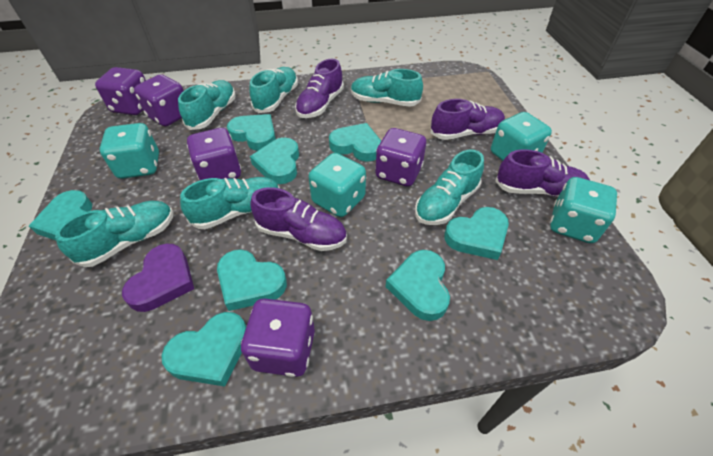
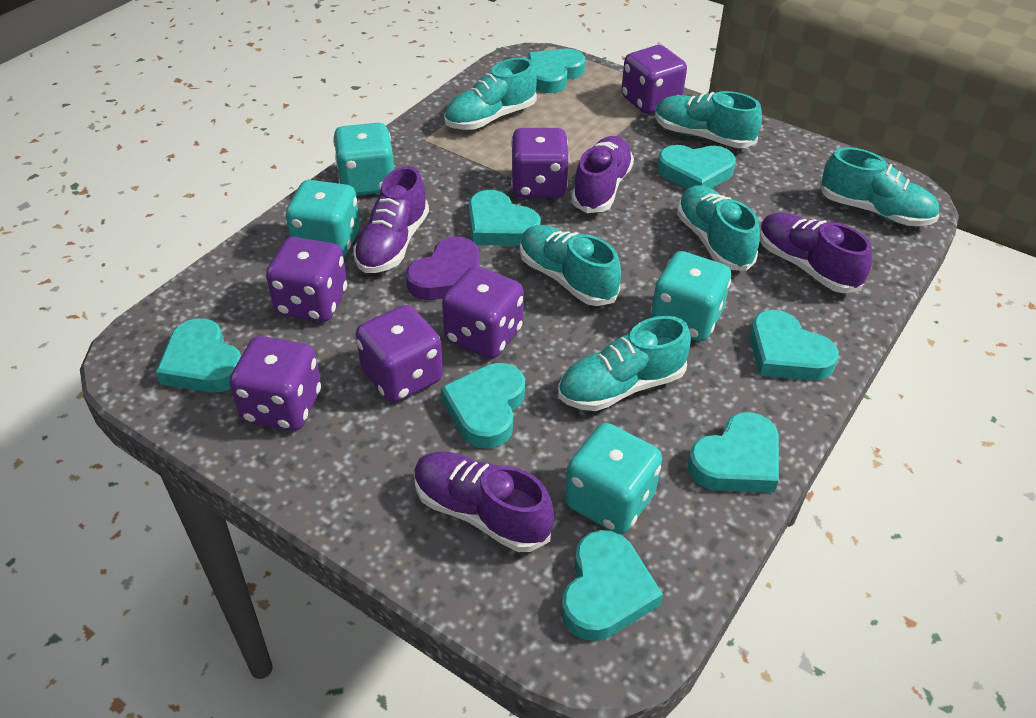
purple dice: [95,67,146,115] [134,74,184,126] [187,128,241,181] [241,298,315,377] [375,128,426,187] = 5 -> [229,336,321,431] [266,237,347,322] [356,305,443,403] [442,266,524,359] [511,128,570,198] [621,45,687,114] = 6

